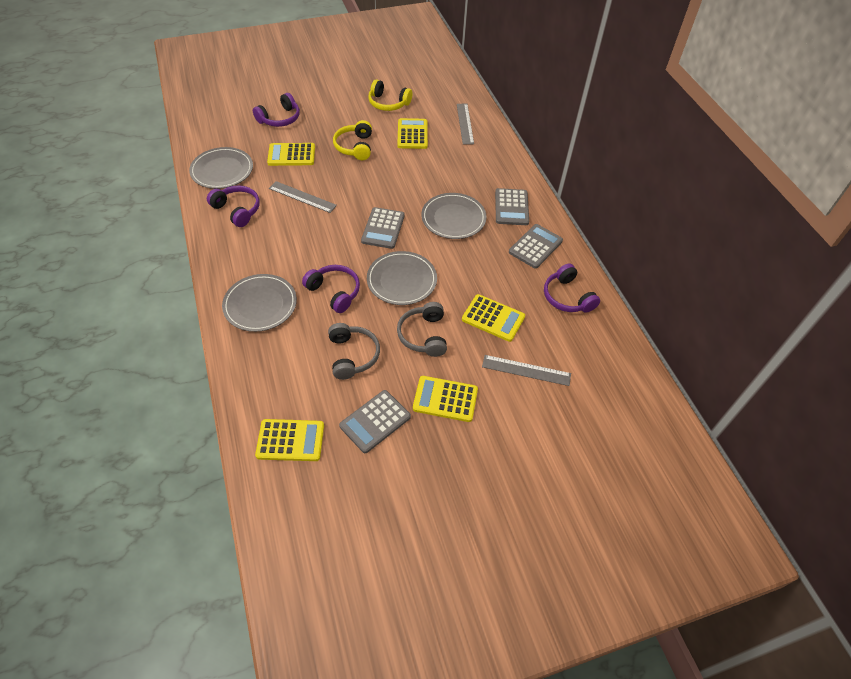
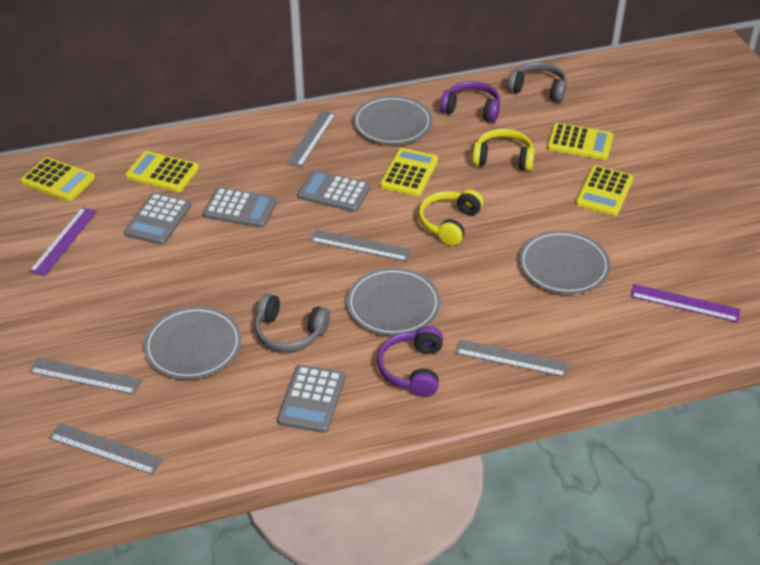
grey ruler: [269,181,337,213] [457,104,474,145] [482,355,571,386] = 3 -> [29,358,142,395] [49,423,163,475] [286,111,336,167] [310,230,412,262] [455,339,569,377] = 5
purple headphones: [207,185,260,227] [253,93,300,127] [302,265,360,313] [544,264,600,313] = 4 -> [377,326,443,397] [440,81,500,122] = 2
purple ruler: none = 0 -> [29,207,97,276] [630,284,741,322] = 2

